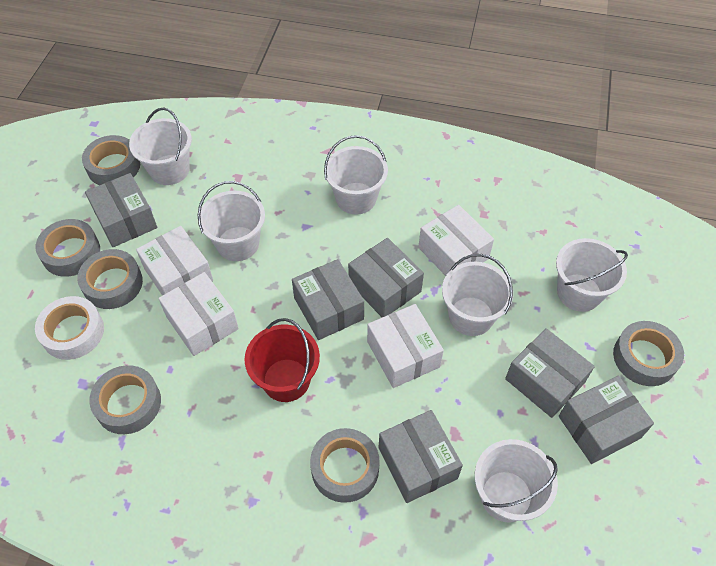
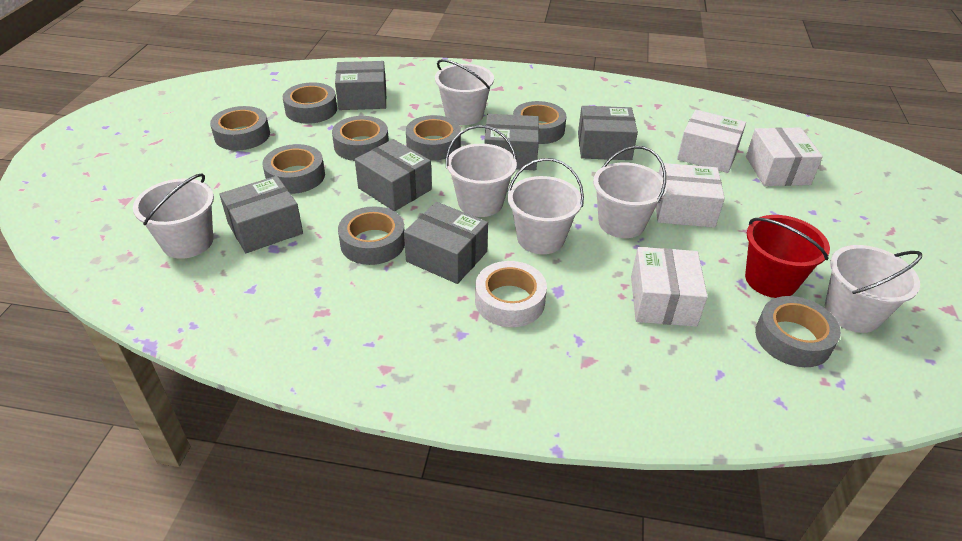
grey tape: [36,219,100,277] [77,249,143,309] [82,135,140,185] [89,365,161,434] [310,428,380,503] [613,321,684,386] = 6 -> [210,106,270,150] [262,144,325,194] [283,82,337,124] [332,116,389,161] [338,206,405,265] [406,115,461,160] [513,101,567,144] [755,296,841,367] = 8

